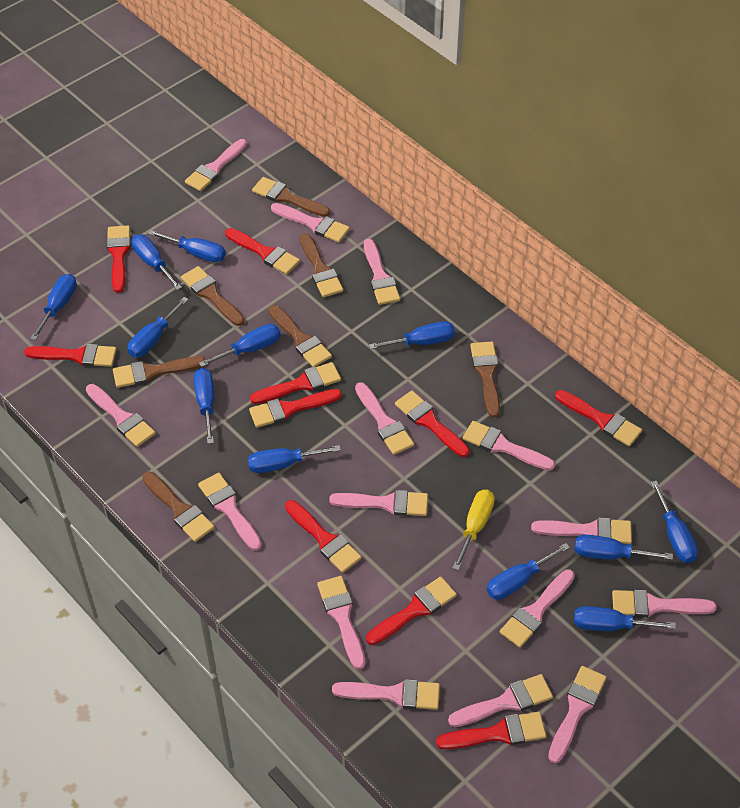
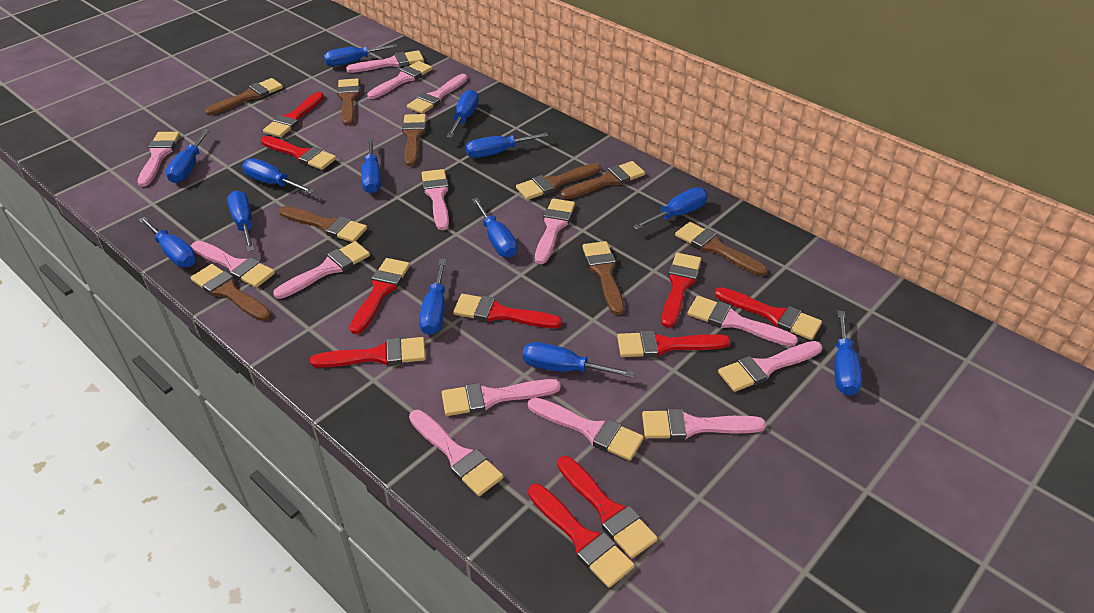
blue screwdriver: [30,274,77,340] [128,297,189,357] [131,234,182,290] [148,230,226,262] [194,368,214,444] [199,324,281,367] [248,445,341,473] [369,321,455,349] [487,543,570,600] [574,606,676,631] [575,535,673,560] [651,481,698,563] = 12 -> [139,217,196,267] [166,129,210,183] [227,191,255,251] [242,158,315,194] [324,44,398,66] [361,138,381,193] [419,259,446,335] [446,89,479,138] [466,132,548,158] [472,198,517,258] [523,342,634,378] [633,187,708,230] [834,310,862,396] = 13
brown brush: [113,356,205,388] [142,471,215,542] [181,266,245,326] [252,177,330,217] [268,305,332,367] [300,233,343,297] [470,342,500,417] = 7 -> [190,264,271,321] [205,78,283,116] [279,206,367,242] [337,78,360,125] [402,114,426,166] [516,163,601,200] [561,161,645,199] [582,241,624,315] [675,222,767,276] = 9
pink brush: [86,384,156,447] [185,139,247,191] [198,473,262,551] [271,203,350,243] [317,576,365,670] [329,490,428,516] [332,679,440,710] [355,382,414,455] [364,239,400,305] [448,674,553,727] [463,421,555,471] [500,569,575,648] [531,517,632,544] [548,666,607,763] [612,590,717,617] = 15 -> [138,132,180,187] [191,241,275,288] [273,241,370,299] [346,50,424,73] [367,61,432,99] [407,74,468,114] [409,410,503,496] [421,169,449,230] [442,379,561,416] [528,397,644,461] [535,198,575,264] [642,409,766,439] [687,296,798,347] [718,341,822,392] = 14
yellow screwdriver: [453,490,495,571] = 1 -> none = 0

